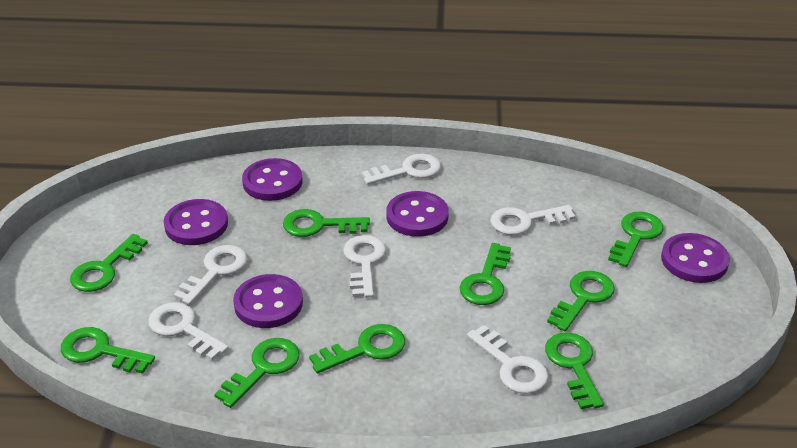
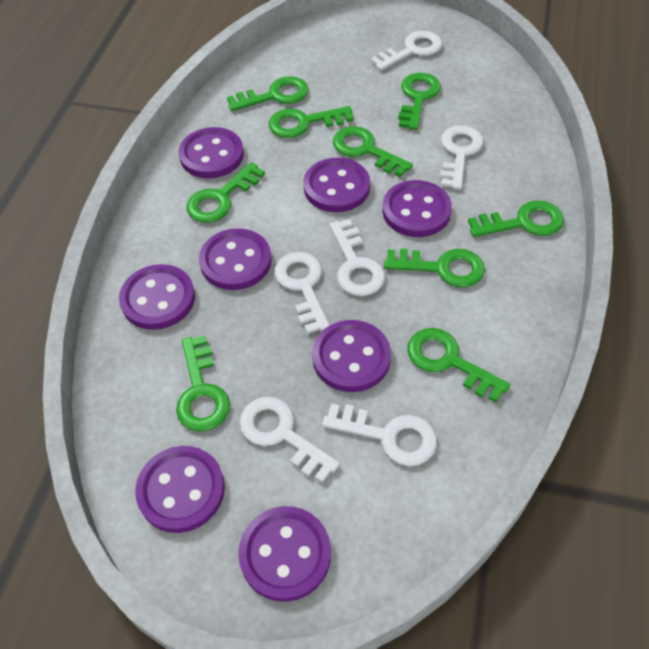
purple button: [164,199,228,245] [233,274,303,328] [242,158,303,201] [386,191,449,237] [661,233,730,283] = 5 -> [119,264,195,330] [135,446,225,533] [179,127,244,178] [199,228,271,290] [238,506,331,602] [303,158,370,212] [312,320,391,392] [382,180,452,237] = 8

